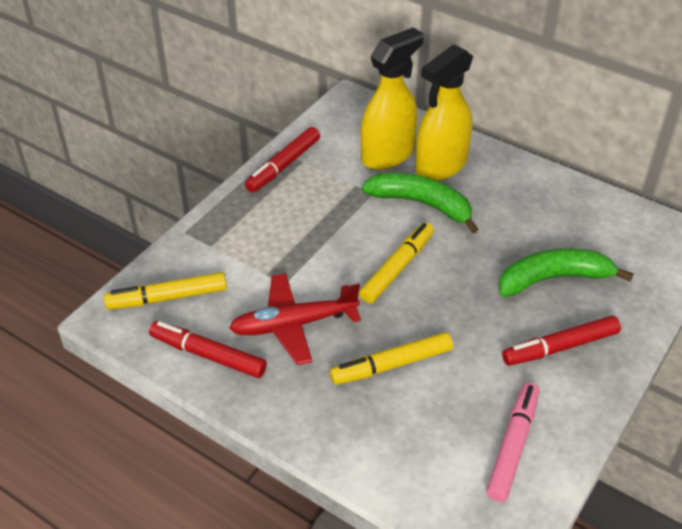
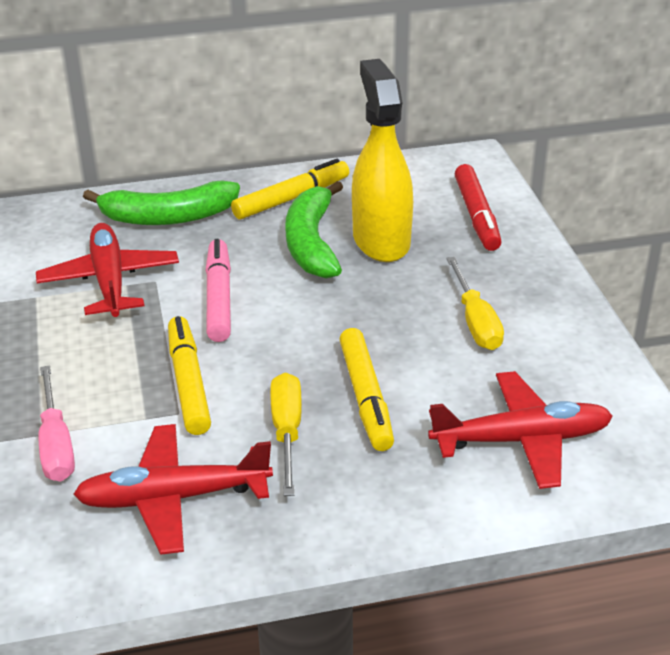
pink screwdriver: none = 0 -> [39,365,75,481] = 1
red marker: [149,321,267,378] [245,127,320,193] [502,315,621,366] = 3 -> [455,164,502,251] = 1
red plane: [229,273,361,365] = 1 -> [36,223,179,317] [73,424,273,555] [428,371,613,489] = 3
yellow screwdriver: none = 0 -> [270,373,302,496] [446,257,504,350] = 2
yellow spray bottle: [361,27,424,170] [415,44,473,181] = 2 -> [352,59,413,262] = 1

